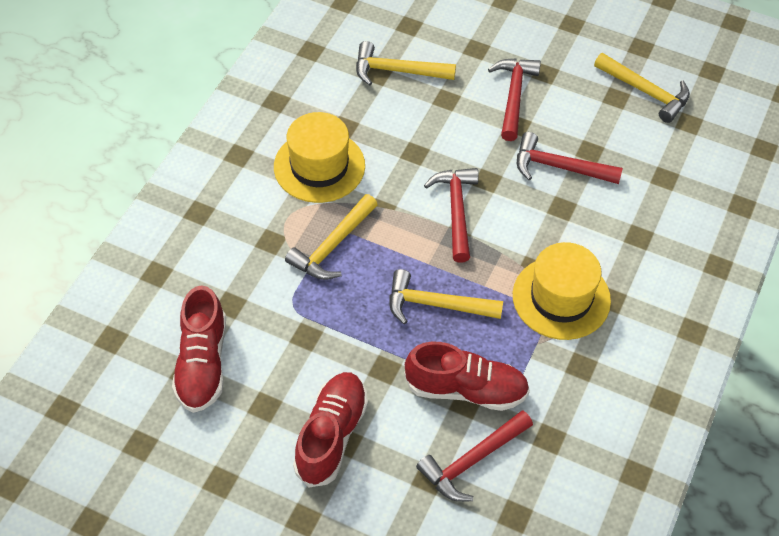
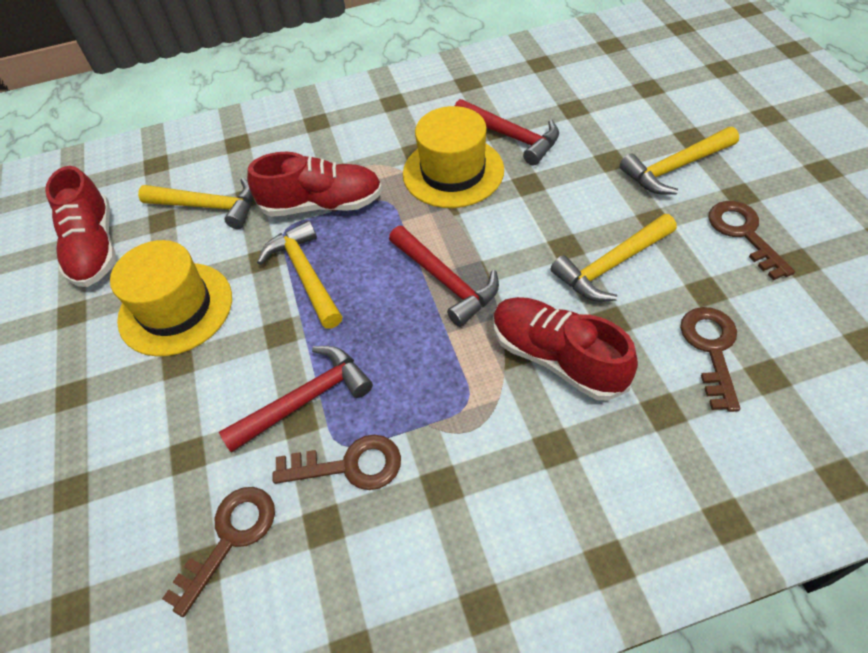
brown key: none = 0 -> [162,487,275,617] [273,435,401,490] [680,307,740,412] [708,201,795,280] = 4
red hammer: [416,410,533,502] [424,168,479,263] [488,58,541,141] [517,132,623,184] = 4 -> [219,346,373,453] [389,226,499,327] [455,99,559,166] = 3

